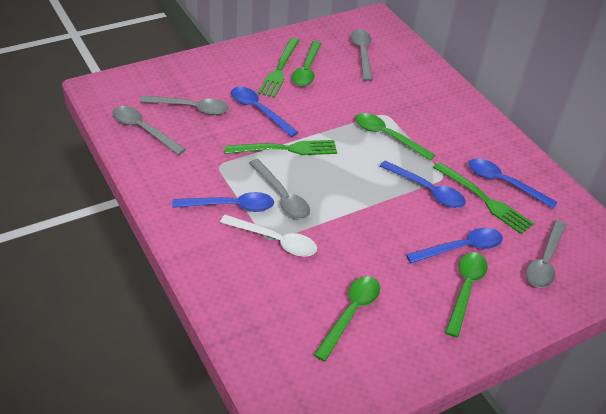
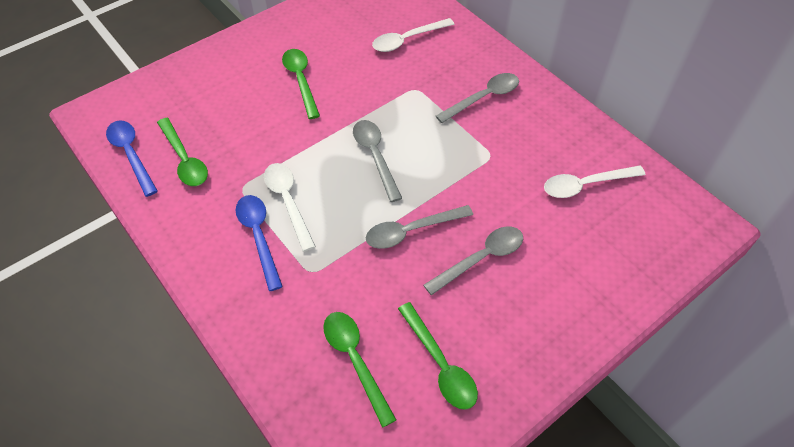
blue spoon: [172,192,274,212] [231,87,298,137] [380,160,466,208] [406,228,503,263] [469,159,558,209] = 5 -> [106,121,158,197] [235,195,283,291] = 2
green fork: [225,140,337,155] [258,38,300,98] [433,162,534,234] = 3 -> none = 0
grey spoon: [112,106,186,155] [140,95,229,115] [249,159,310,219] [351,29,373,81] [526,220,566,288] = 5 -> [353,120,402,202] [366,205,473,249] [423,226,523,295] [436,73,519,123] = 4
white spoon: [220,215,317,257] = 1 -> [264,163,316,252] [372,18,455,52] [544,166,645,198] = 3

